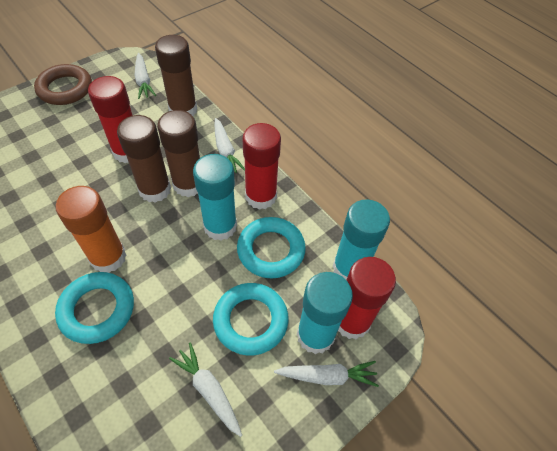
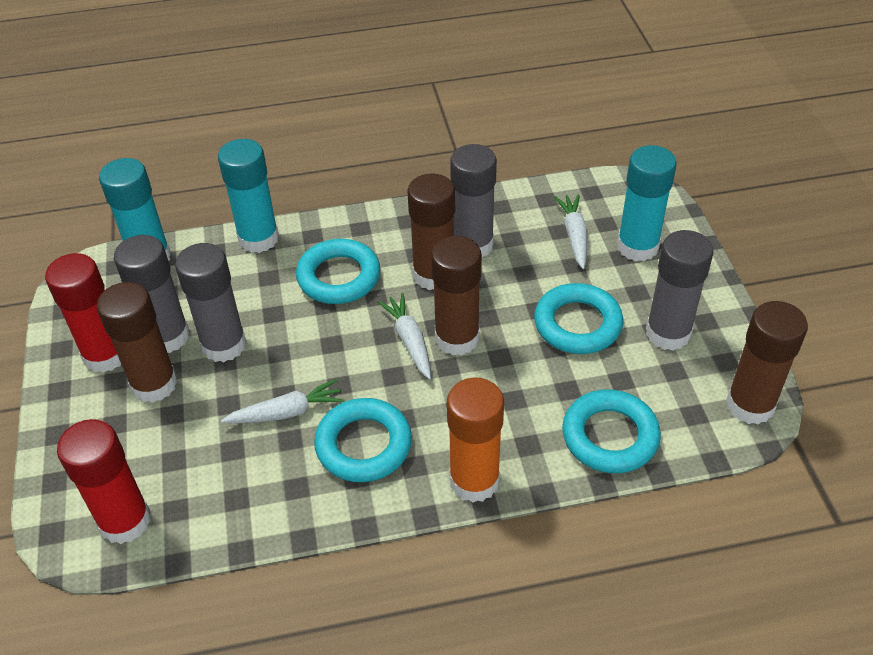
brown glue stick: [117,115,171,203] [155,35,197,116] [157,110,200,197] = 3 -> [97,282,177,403] [408,173,455,290] [431,236,482,356] [726,301,808,425] = 4
brown ring: [34,64,92,105] = 1 -> none = 0
grey glue stick: none = 0 -> [114,235,190,353] [175,243,247,362] [450,144,497,258] [646,230,714,351] = 4
red glue stick: [88,76,133,163] [242,123,281,209] [338,257,396,340] = 3 -> [45,253,121,373] [57,419,151,544] = 2
turquoise ring: [55,272,134,344] [213,283,289,356] [237,217,306,279] = 3 -> [296,239,380,304] [314,398,412,482] [534,283,623,354] [562,389,661,473] = 4
white carrot: [134,53,156,99] [169,342,242,437] [214,118,245,173] [274,361,379,387] = 4 -> [221,379,344,424] [377,293,431,379] [554,194,587,269] = 3

